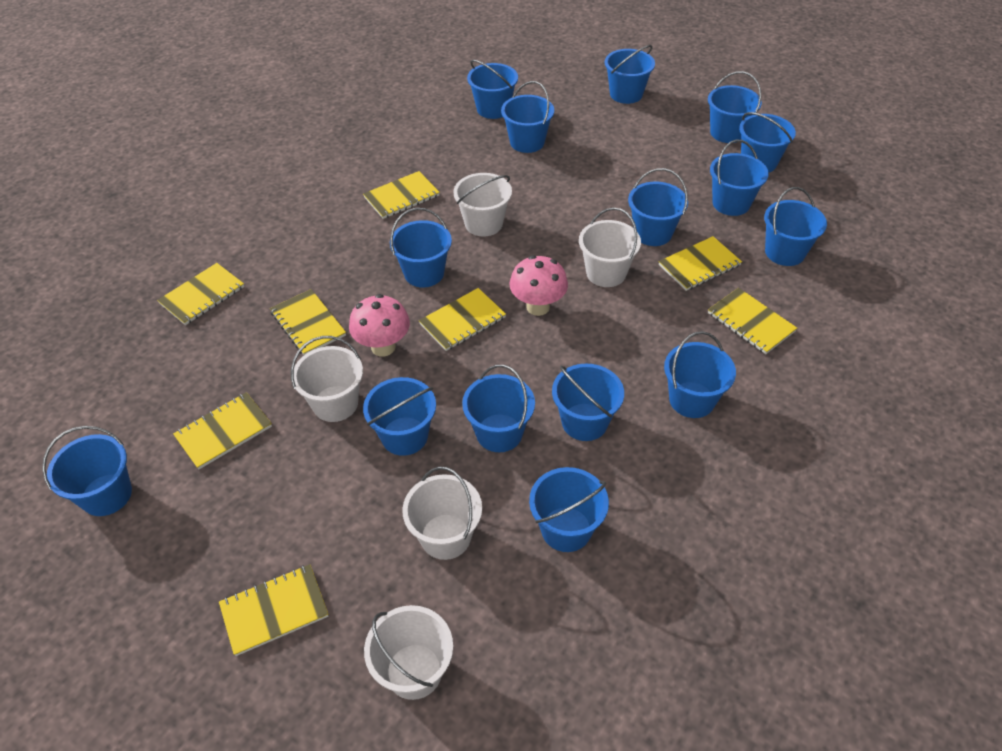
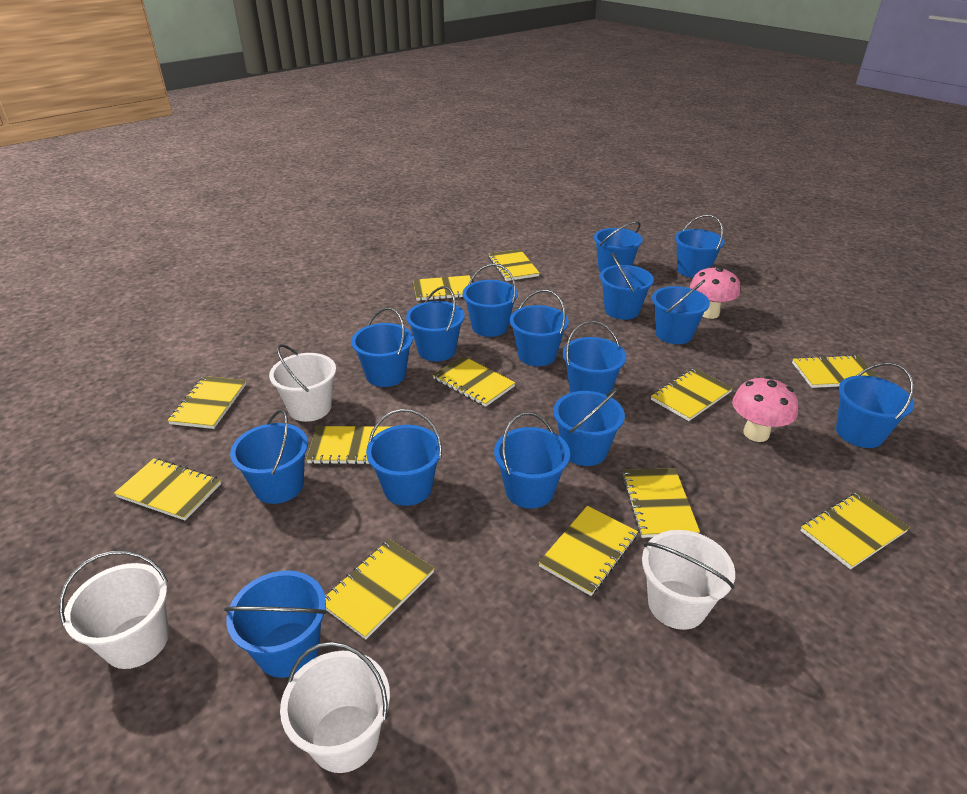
white bucket: [291,336,363,422] [364,605,453,700] [402,467,482,560] [453,173,512,237] [579,208,641,287] = 5 -> [59,551,169,669] [269,344,336,422] [280,642,390,773] [642,530,735,630] = 4
yellow notebook: [157,263,244,325] [173,392,272,470] [219,564,329,656] [270,289,346,355] [363,171,440,219] [419,288,506,351] [658,236,742,291] [708,288,797,354] = 8 -> [114,458,221,520] [167,376,246,429] [306,426,390,464] [325,539,434,639] [413,275,472,301] [433,356,516,407] [488,249,539,281] [538,506,638,596] [622,468,700,538] [651,368,733,421] [792,355,878,388] [800,492,910,569] = 12

